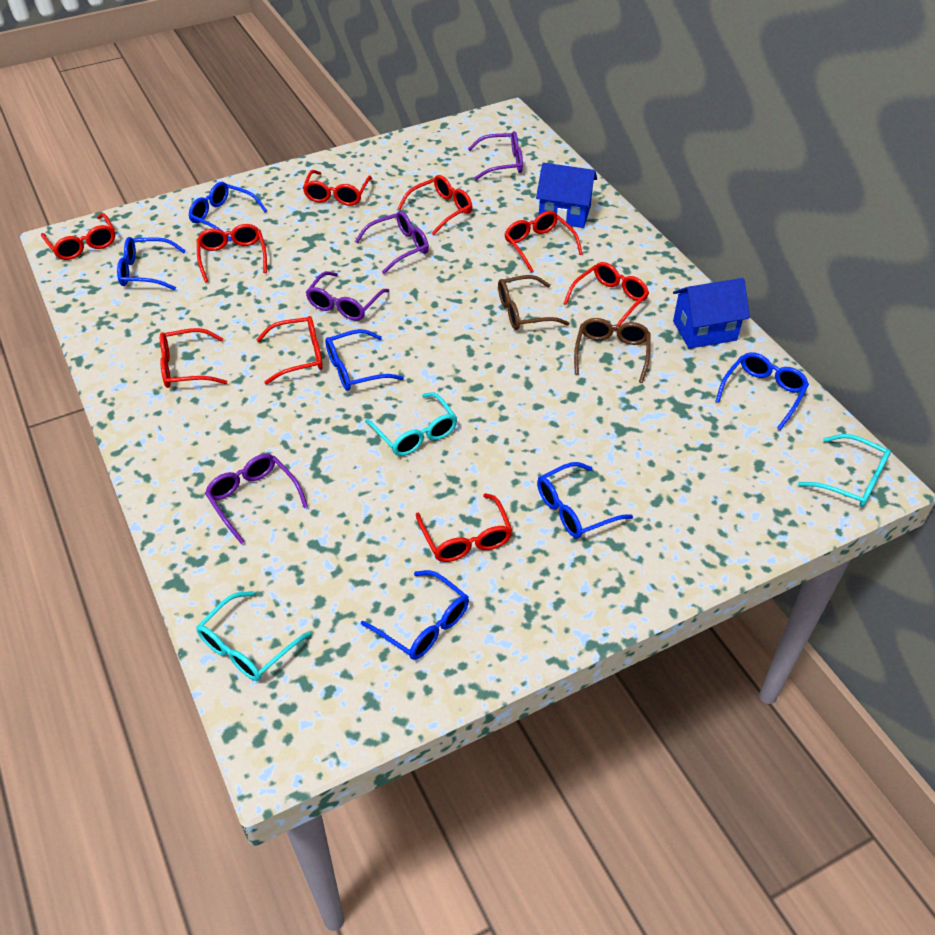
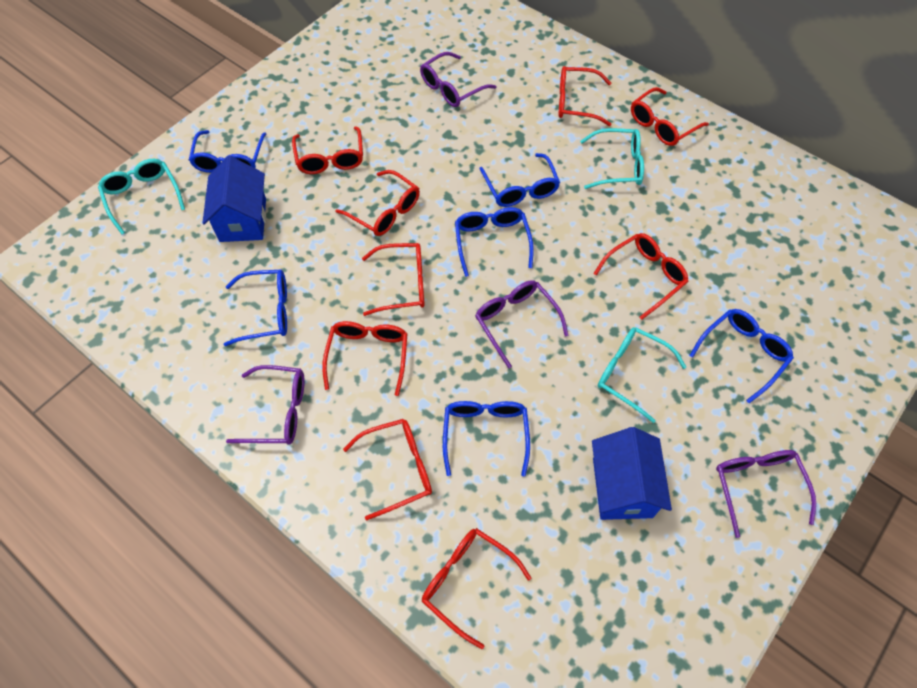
brown glasses: [498,275,570,330] [574,318,651,383] = 2 -> none = 0

